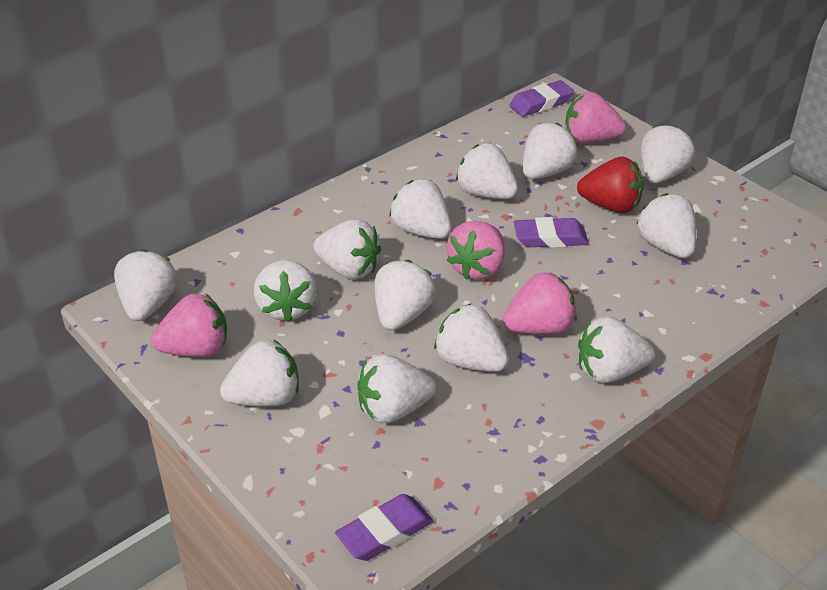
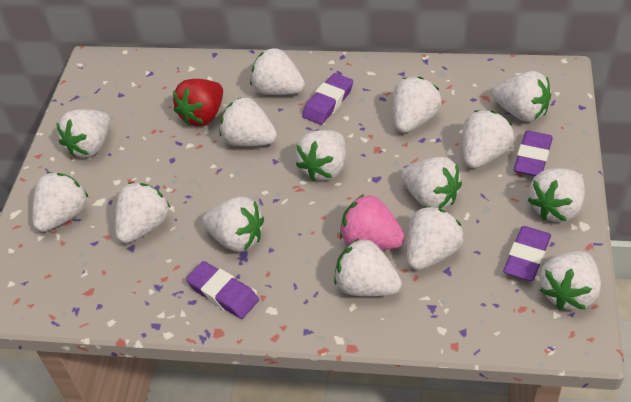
pink strawberry: [151,293,227,357] [447,221,505,280] [503,272,577,334] [566,92,626,143] = 4 -> [340,194,405,250] = 1
purple eraser: [335,494,433,561] [509,80,574,117] [514,217,589,248] = 3 -> [186,261,259,319] [302,73,353,125] [503,226,551,281] [514,131,553,176] = 4
white strawberry: [114,249,178,321] [220,339,299,407] [254,260,317,322] [313,219,381,280] [357,354,436,423] [375,260,436,331] [389,179,452,239] [434,303,509,372] [456,143,518,199] [523,123,577,179] [578,317,655,383] [636,193,696,258] [641,124,695,183] = 13 -> [32,172,89,232] [57,109,110,158] [115,182,171,243] [202,197,264,252] [219,97,277,146] [250,48,305,95] [295,130,346,181] [334,238,402,297] [393,77,442,133] [401,157,462,209] [407,206,464,270] [462,110,514,169] [492,71,551,122] [528,168,585,222] [540,251,601,310] = 15

